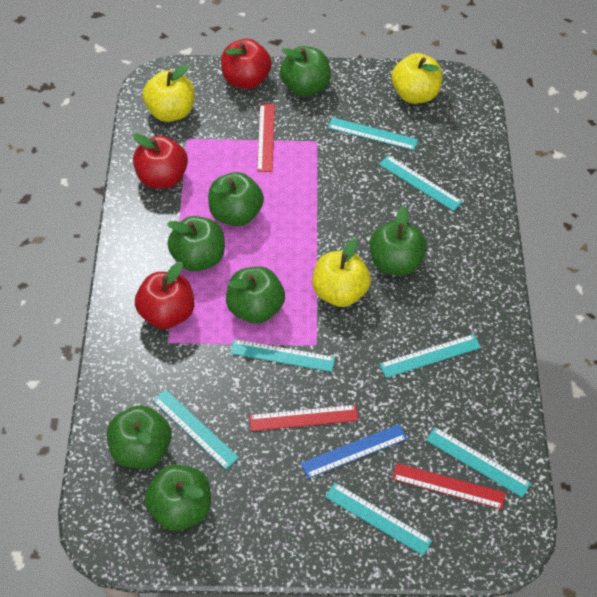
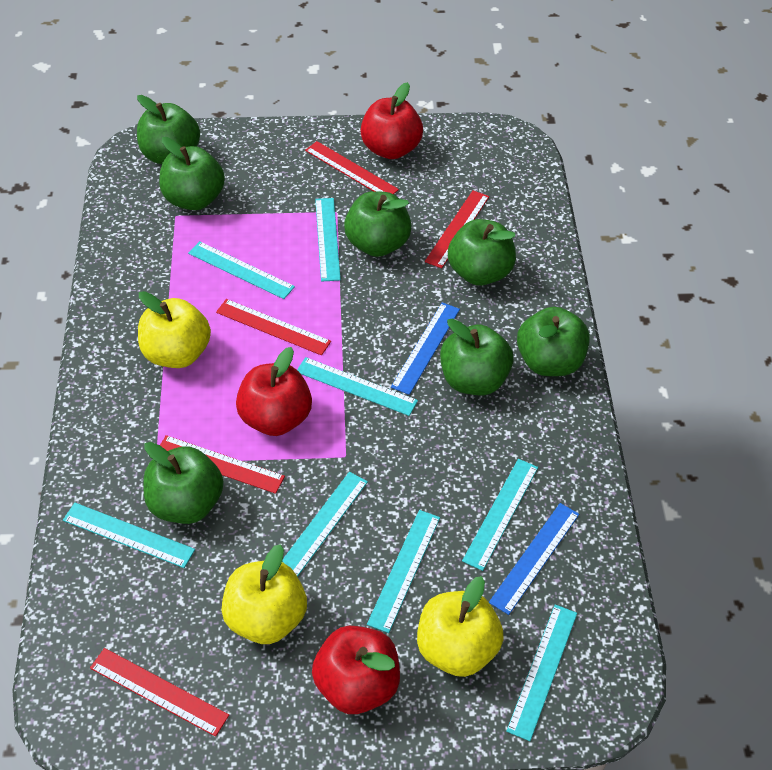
blue ruler: [301,424,407,479] = 1 -> [391,302,460,395] [489,503,579,615] = 2
red ruler: [249,405,358,431] [257,104,275,172] [392,463,505,509] = 3 -> [90,648,229,737] [160,435,285,494] [216,299,331,355] [305,141,399,194] [425,190,489,268] = 5
turquoise ruler: [153,389,239,469] [230,339,335,372] [325,482,433,555] [328,117,418,150] [379,155,463,211] [380,334,481,378] [426,427,531,498] = 7 -> [63,503,195,568] [188,241,295,299] [282,472,368,577] [297,357,418,416] [315,198,341,282] [367,510,440,633] [462,459,538,571] [506,604,577,741] = 8

